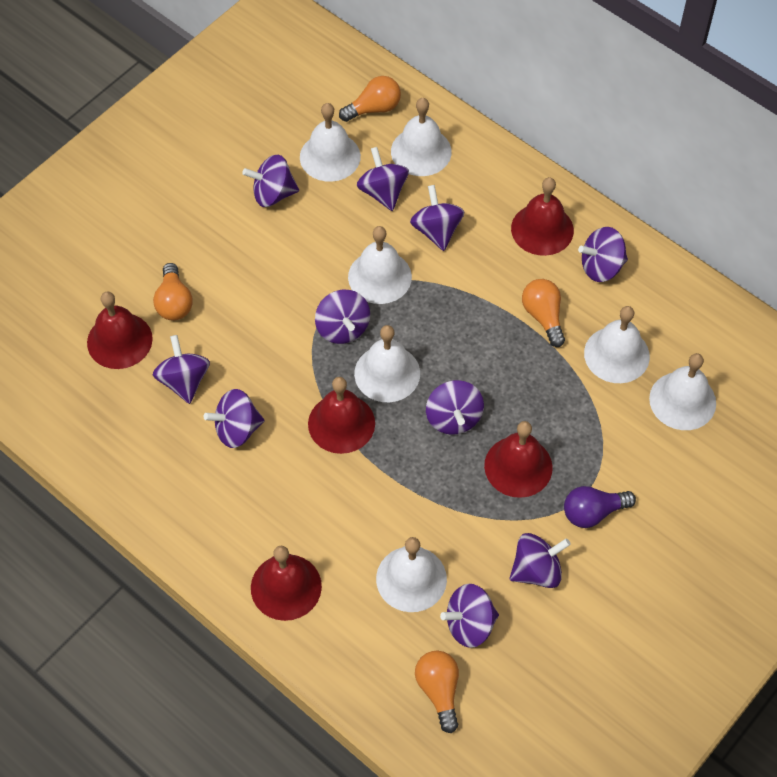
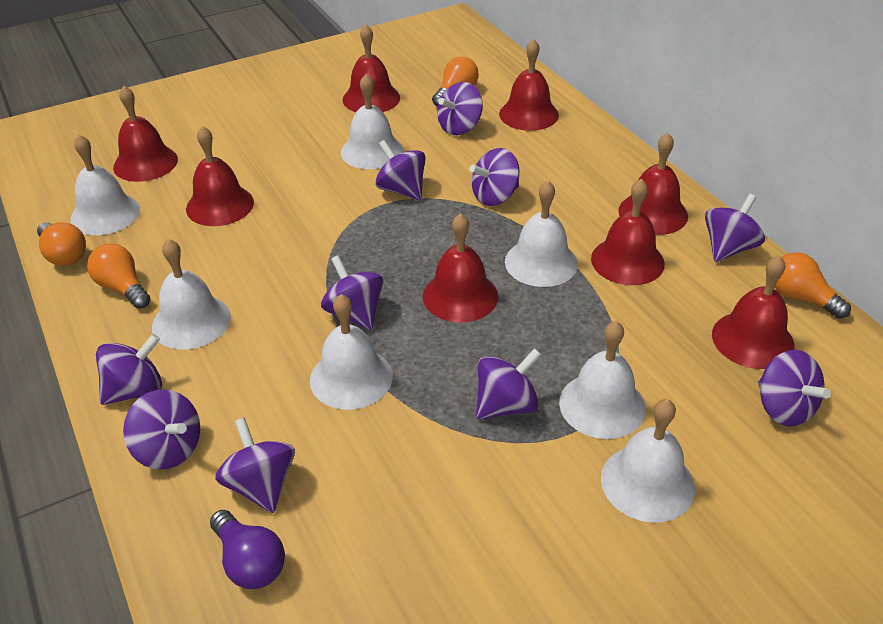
red bell: [87,291,153,369] [251,545,322,621] [308,377,375,454] [484,421,553,498] [511,177,574,256] = 5 -> [113,86,178,182] [186,126,254,226] [342,24,400,112] [423,213,498,323] [499,38,559,131] [591,179,665,285] [618,133,688,235] [712,255,795,369] = 8

